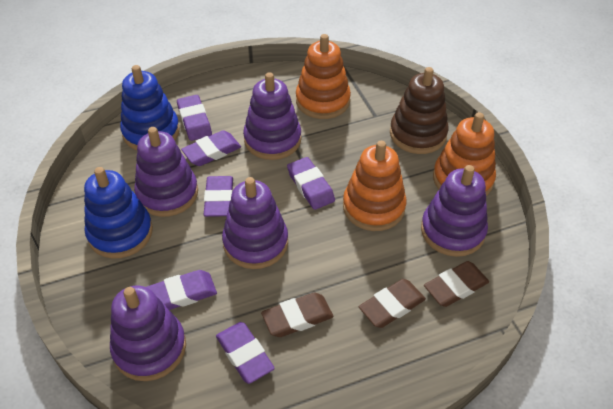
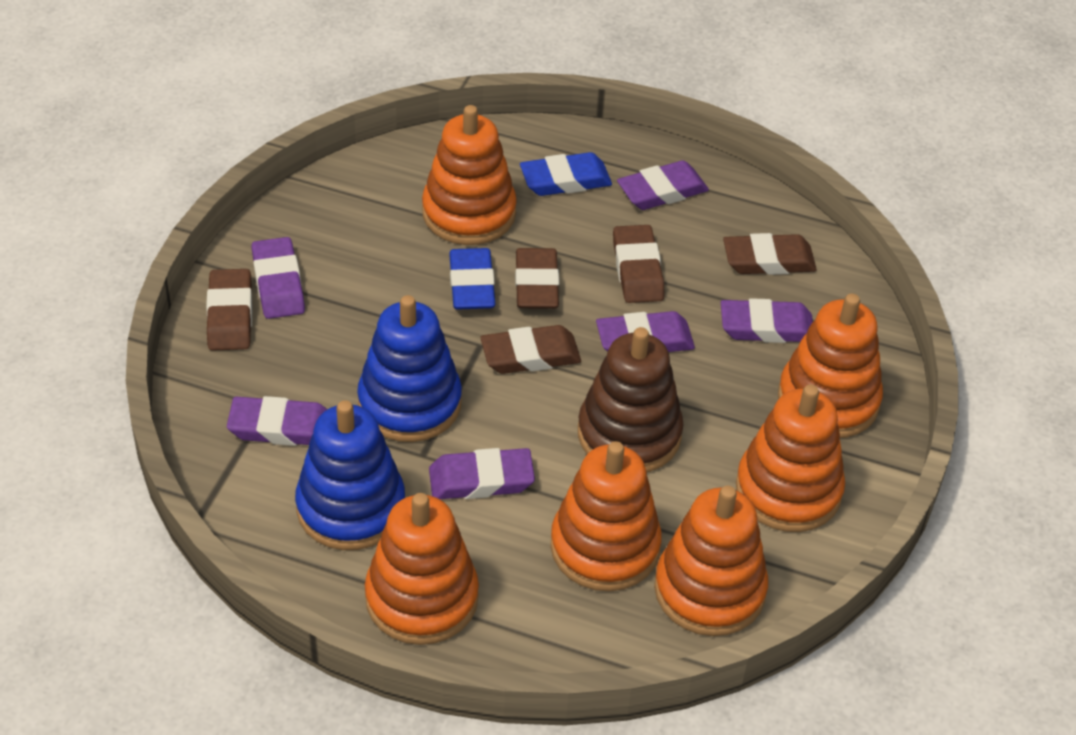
blue eraser: none = 0 -> [449,248,495,310] [520,152,612,196] = 2
brown eraser: [261,293,334,337] [359,279,426,328] [424,261,489,307] = 3 -> [206,269,252,351] [480,325,581,374] [515,248,559,309] [613,225,665,303] [723,233,817,275] = 5
orange stacking toy: [296,34,351,119] [343,141,407,231] [433,112,496,196] = 3 -> [365,493,479,645] [422,105,517,245] [550,441,662,591] [654,486,768,636] [736,384,845,532] [778,294,883,438] = 6
purple stacking toy: [110,286,186,381] [134,127,198,217] [222,177,288,269] [243,72,301,160] [421,165,488,257] = 5 -> none = 0

